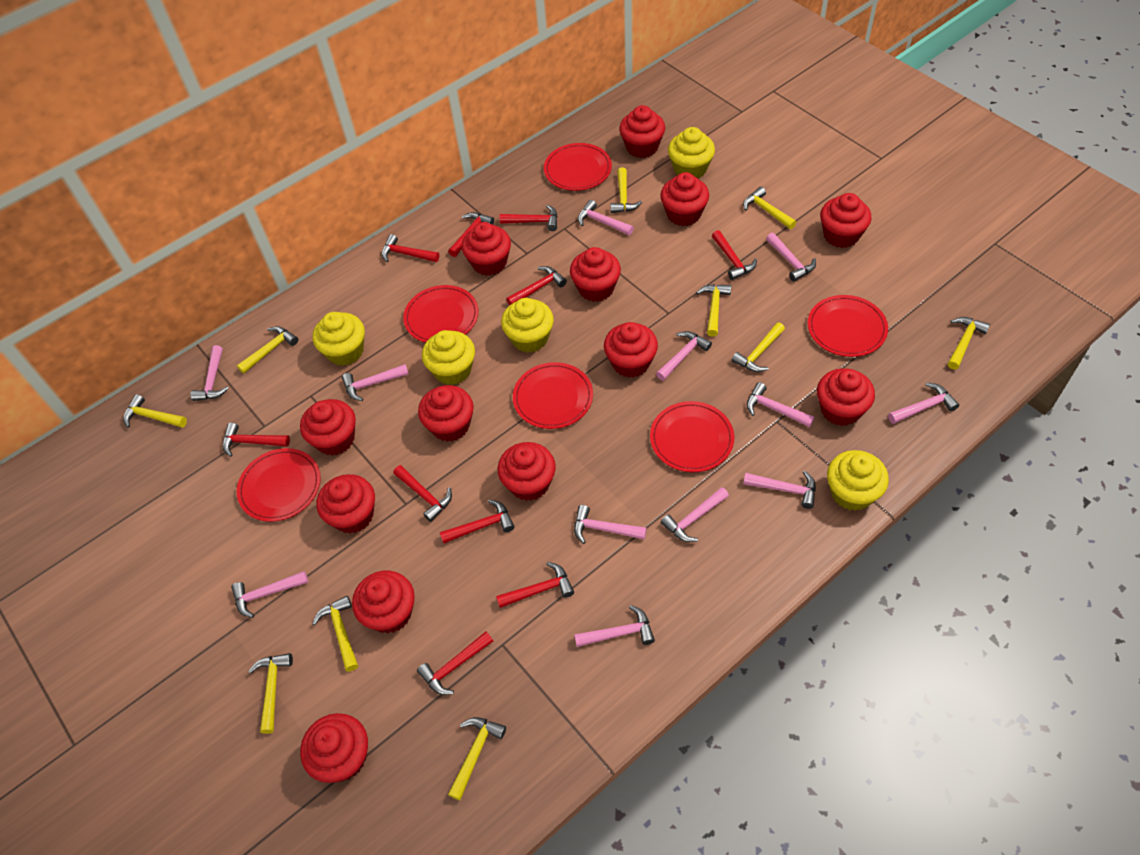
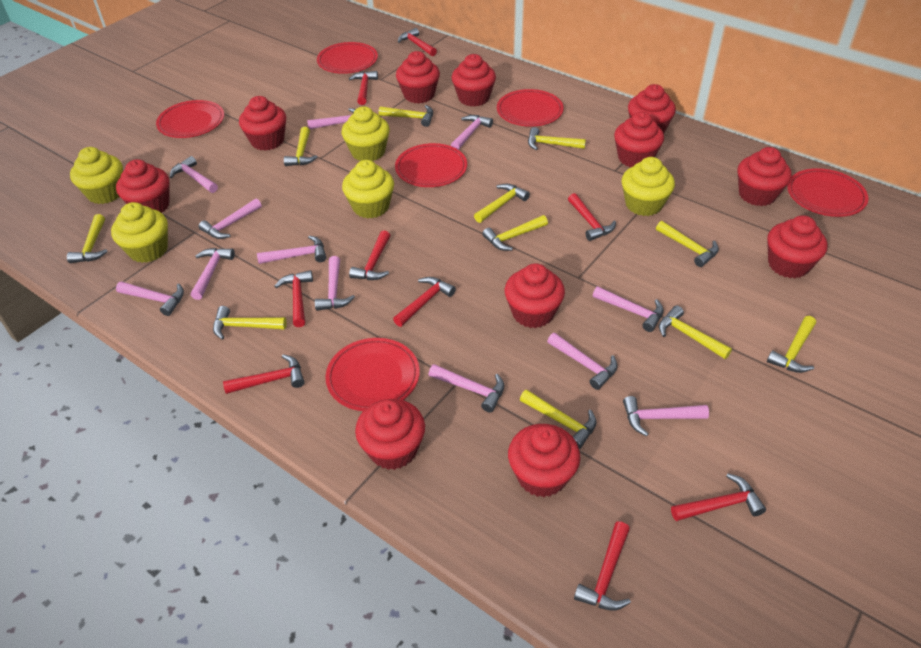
red cupcake: [300,399,356,456] [300,713,368,783] [317,474,375,534] [352,571,415,633] [418,385,474,442] [462,222,511,276] [498,442,556,501] [570,247,621,302] [604,322,658,378] [619,105,665,158] [660,172,709,226] [817,368,875,426] [820,193,872,248] = 13 -> [116,159,169,213] [239,96,286,150] [355,399,425,470] [396,51,440,104] [452,54,496,107] [505,263,565,328] [508,424,580,497] [614,112,664,167] [628,84,676,133] [737,147,792,206] [767,215,828,278] = 11
red hammer: [223,423,290,457] [381,234,439,262] [393,465,452,522] [417,631,493,695] [440,500,515,544] [448,212,494,257] [496,562,574,608] [500,205,558,231] [506,266,567,305] [712,230,757,280] = 10 -> [223,354,305,394] [274,270,313,327] [349,71,378,105] [349,230,391,280] [393,277,456,327] [398,28,437,56] [568,193,616,241] [574,522,631,611] [671,473,766,521] = 9
yellow hammer: [123,394,187,428] [237,326,298,374] [248,653,293,734] [312,596,358,672] [448,717,506,800] [610,167,642,213] [696,284,731,337] [731,322,785,372] [743,187,797,229] [948,317,990,370] = 10 -> [67,214,108,263] [213,306,287,340] [284,127,318,166] [379,105,433,127] [474,184,530,223] [482,215,548,251] [520,390,597,449] [528,127,586,150] [656,221,719,267] [659,306,732,359] [767,316,816,373] = 11

